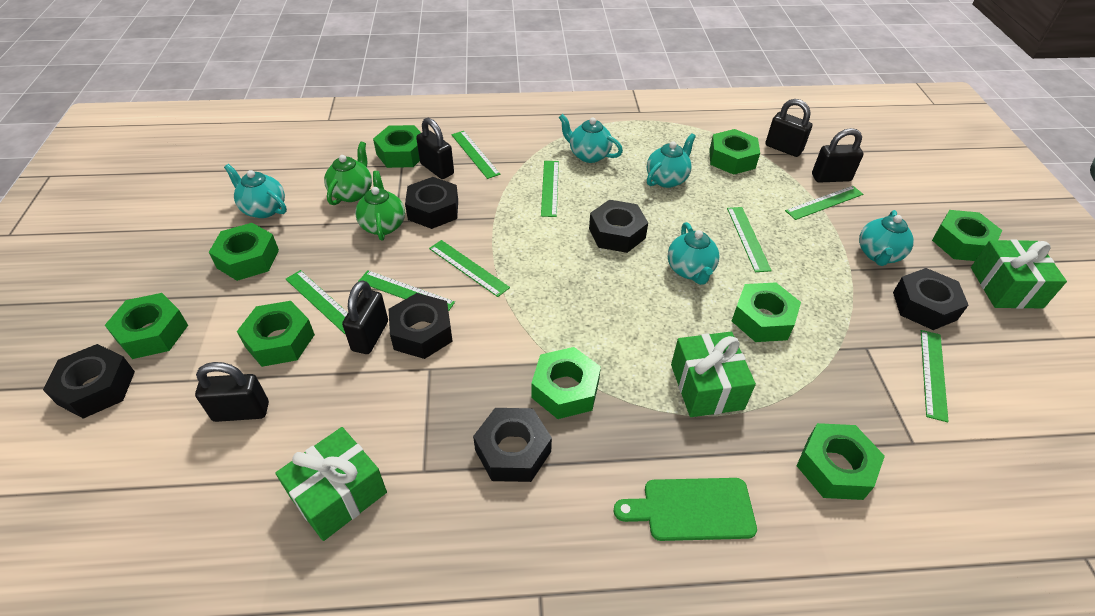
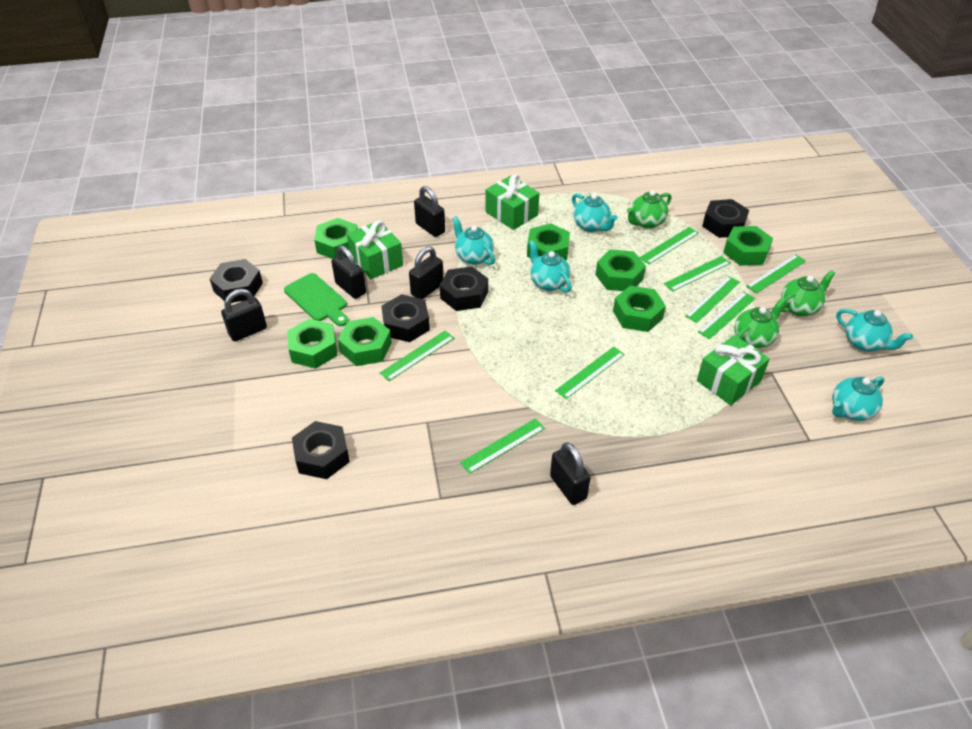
black nut: [43,344,135,419] [388,293,453,359] [405,177,458,229] [473,408,552,482] [589,200,648,253] [893,268,968,330] = 6 -> [210,259,263,303] [292,421,350,479] [381,294,430,342] [440,266,488,311] [702,199,749,238] = 5
green nut: [105,293,188,359] [209,223,279,281] [237,301,315,367] [373,125,421,168] [531,347,601,419] [709,129,760,175] [732,282,801,342] [797,423,885,500] [932,210,1002,261] = 9 -> [287,319,338,369] [314,218,358,259] [338,317,392,366] [527,223,570,260] [596,249,646,291] [613,286,666,332] [723,226,773,266] = 7
green teapot: [324,142,372,205] [355,171,405,241] = 2 -> [627,190,672,229] [734,298,786,348] [781,270,835,316] = 3

